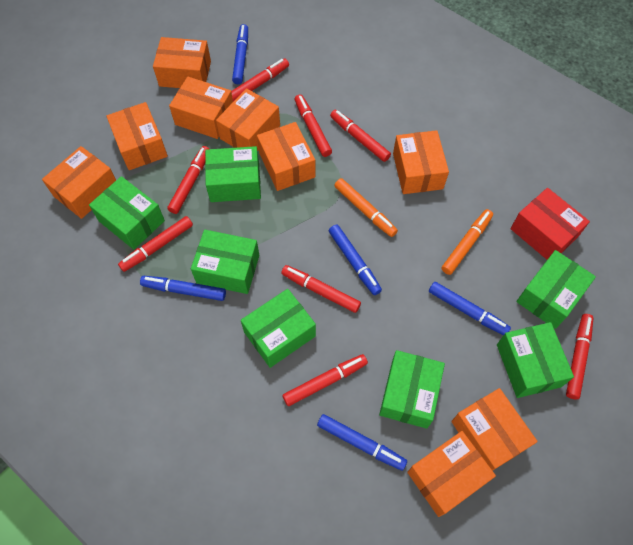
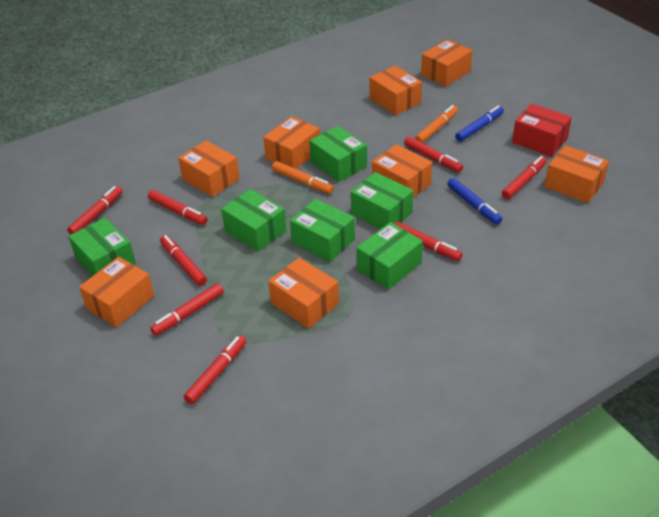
blue marker: [140,276,226,301] [232,24,248,84] [317,414,407,471] [329,224,382,295] [429,282,511,335] = 5 -> [447,178,502,225] [455,106,504,142] = 2
green box: [89,176,165,250] [191,230,259,294] [205,146,261,202] [241,289,316,368] [379,350,445,429] [497,322,574,398] [516,250,596,329] = 7 -> [68,218,136,276] [221,189,286,252] [290,199,355,262] [309,126,367,182] [351,172,413,229] [356,222,423,290] = 6
orange box: [42,146,116,219] [106,102,168,170] [153,37,211,88] [169,77,233,139] [216,88,280,151] [257,122,315,191] [393,130,449,194] [407,431,496,517] [451,388,538,471] = 9 -> [79,257,154,327] [178,140,240,197] [263,116,320,169] [268,257,339,328] [370,66,422,115] [372,144,432,198] [421,39,473,87] [545,145,609,203] = 8

